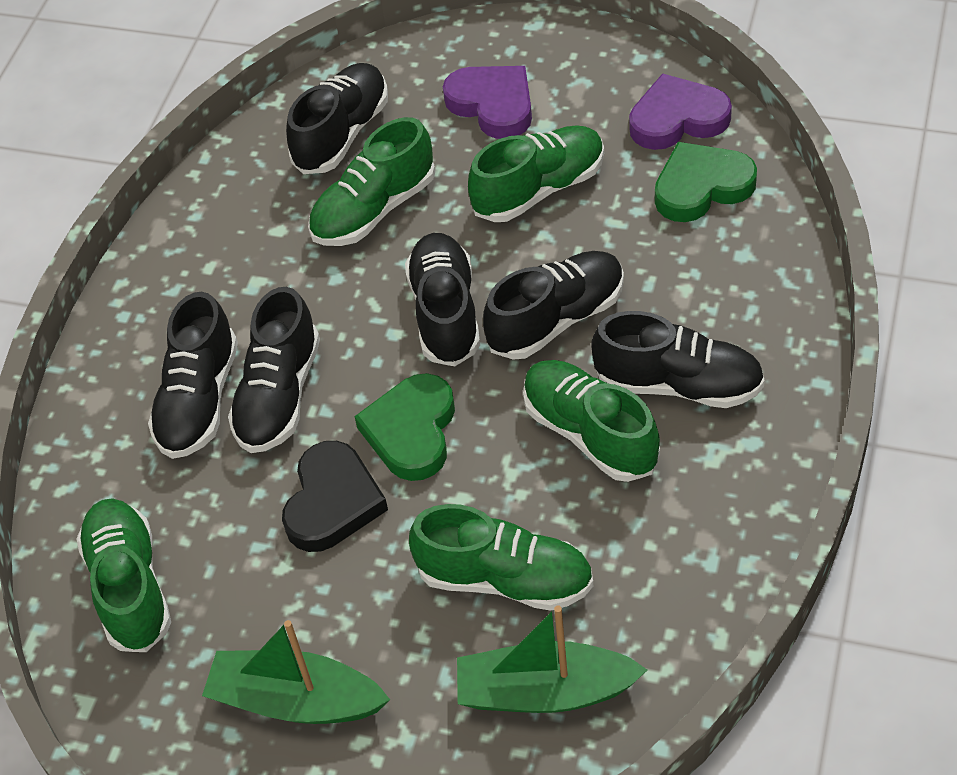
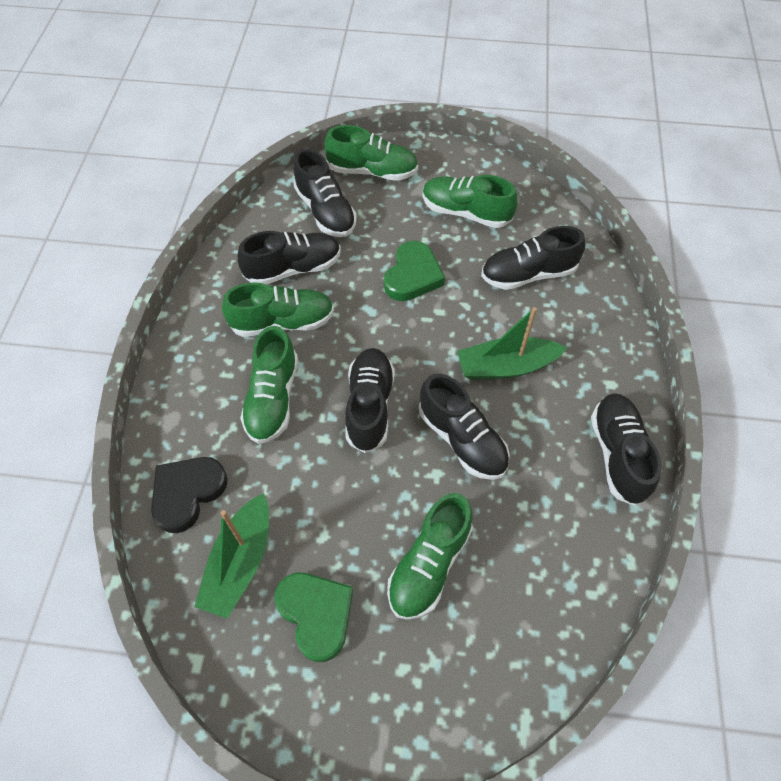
purple heart: [443,66,532,139] [629,73,732,150] = 2 -> none = 0

